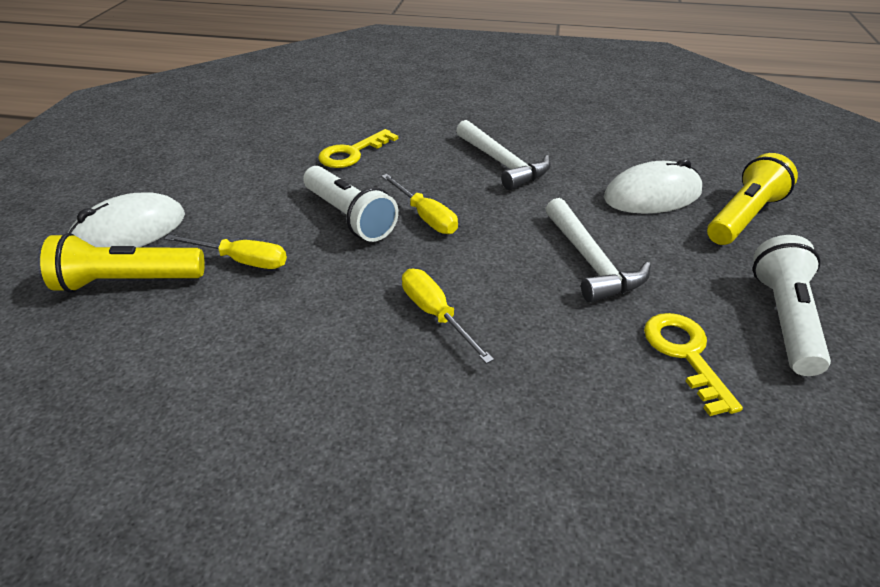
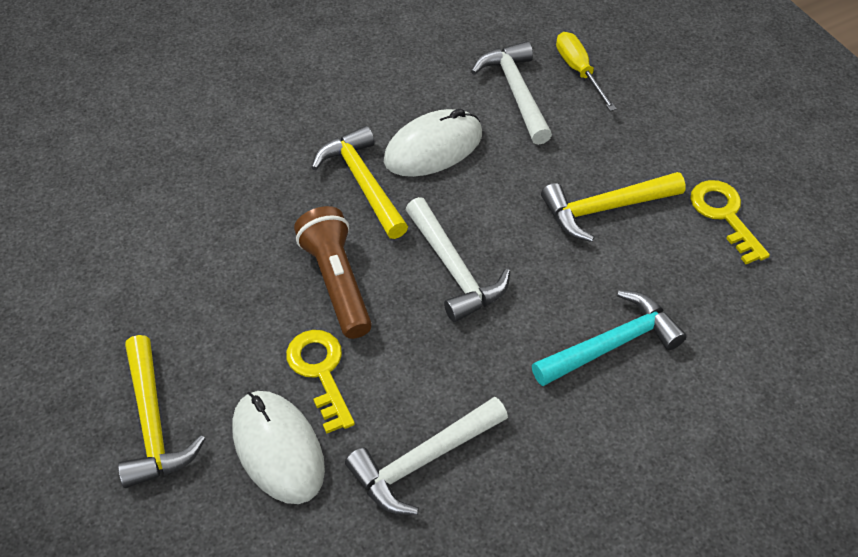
brown flashlight: none = 0 -> [294,206,372,339] = 1
turquoise hammer: none = 0 -> [532,290,687,386] = 1
white flashlight: [303,166,399,242] [753,235,831,376] = 2 -> none = 0
white hammer: [456,120,551,190] [546,198,651,303] = 2 -> [345,397,508,515] [405,197,510,322] [471,41,552,145] = 3
yellow flashlight: [40,233,205,293] [707,153,798,245] = 2 -> none = 0
yellow hammer: none = 0 -> [118,335,205,488] [311,126,408,239] [541,172,686,242] = 3
yellow screwdriver: [164,234,287,269] [381,174,458,234] [402,269,494,364] = 3 -> [556,32,616,111] = 1

